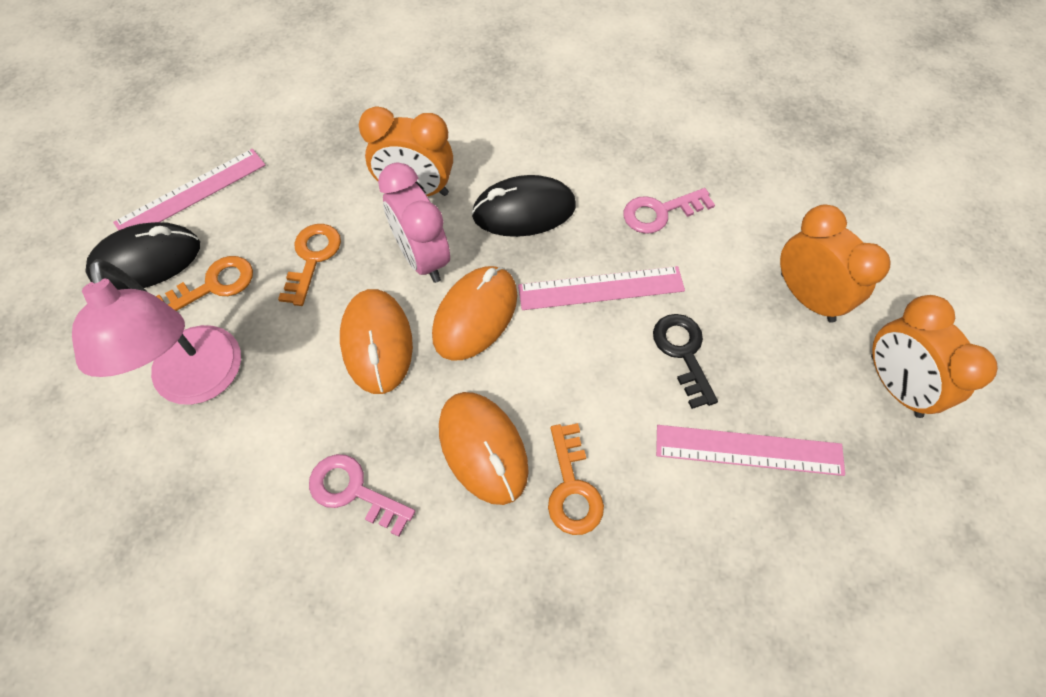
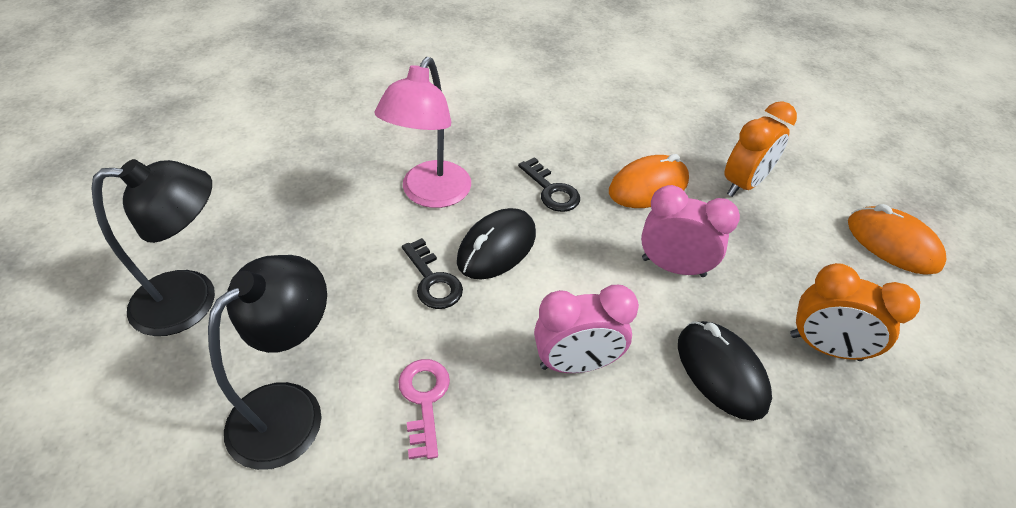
black key: [653,314,718,409] = 1 -> [402,238,463,309] [518,157,580,212] = 2
black lamp: none = 0 -> [91,159,215,336] [208,255,327,470] = 2
orange clock: [359,106,453,196] [780,204,891,323] [871,295,998,418] = 3 -> [725,101,797,197] [790,263,920,361] = 2
orange key: [156,256,253,311] [278,224,341,306] [548,423,604,535] = 3 -> none = 0
orange mouse: [340,289,413,394] [432,266,517,361] [439,392,529,505] = 3 -> [609,154,689,208] [848,204,947,275] = 2
pink clock: [378,163,450,283] = 1 -> [534,285,639,373] [641,185,740,277] = 2
pink key: [309,454,415,537] [623,188,715,234] = 2 -> [398,359,450,459] = 1
pink ruler: [113,149,265,230] [518,266,685,310] [656,425,845,476] = 3 -> none = 0

